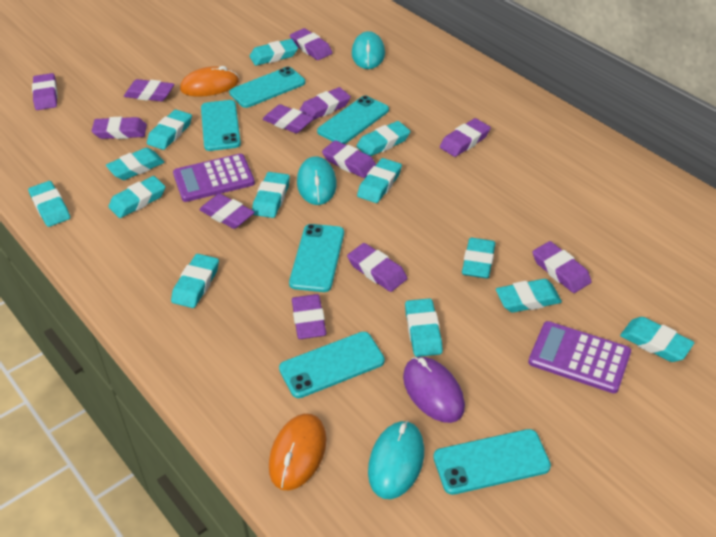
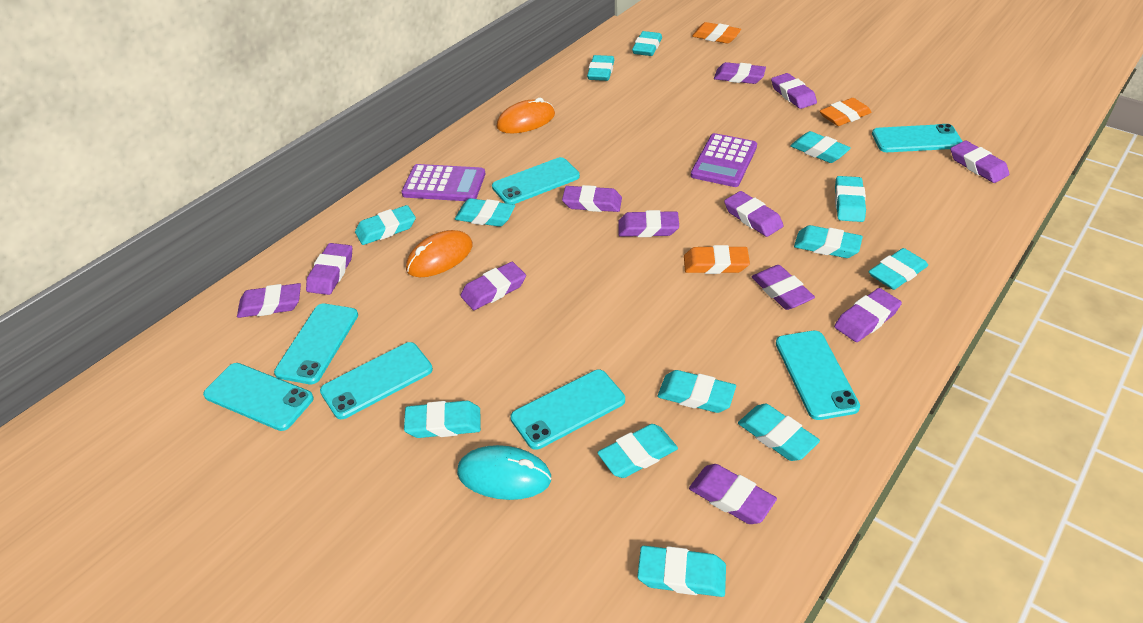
orange eraser: none = 0 -> [684,245,750,274] [692,22,741,44] [820,98,872,126] = 3
purple mouse: [403,357,465,423] = 1 -> none = 0
turquoise mouse: [297,156,337,205] [352,31,385,69] [368,420,424,499] = 3 -> [457,445,551,500] = 1
turquoise phone: [201,100,241,151] [229,67,305,108] [279,332,385,398] [289,224,344,292] [317,96,389,144] [433,429,551,495] = 6 -> [203,363,314,431] [274,304,358,384] [320,342,433,419] [492,157,580,204] [510,370,625,450] [776,331,860,420] [872,124,963,152] = 7

